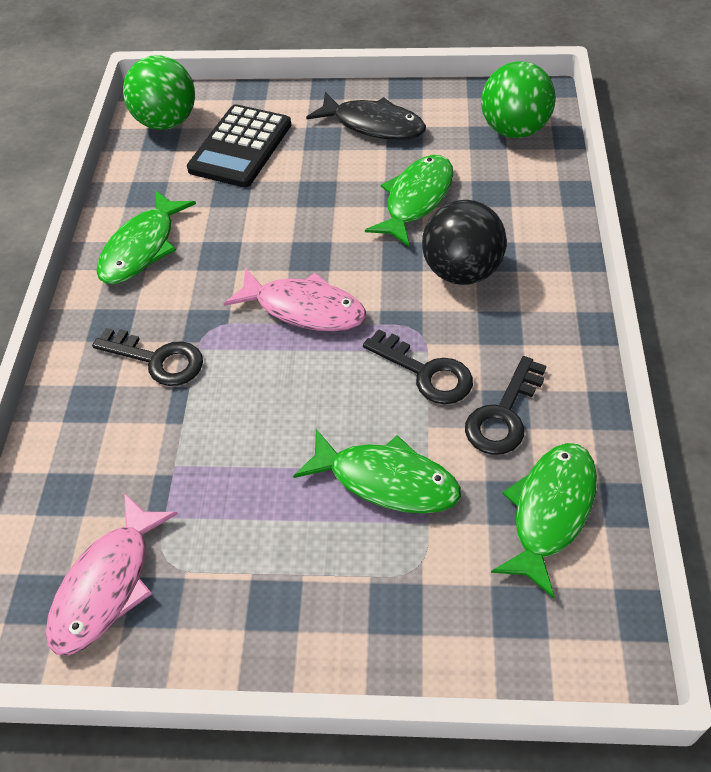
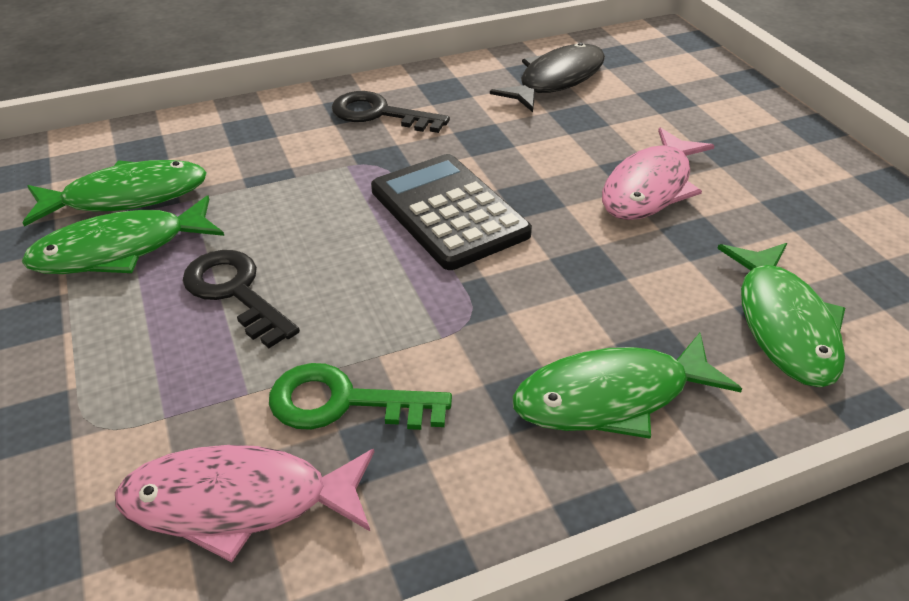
black ball: [422,200,507,285] = 1 -> none = 0
black key: [92,328,203,386] [363,329,473,404] [465,356,546,455] = 3 -> [182,250,300,348] [332,91,450,133] = 2
green ball: [123,56,195,130] [481,61,556,138] = 2 -> none = 0
green key: none = 0 -> [269,363,452,430] = 1

